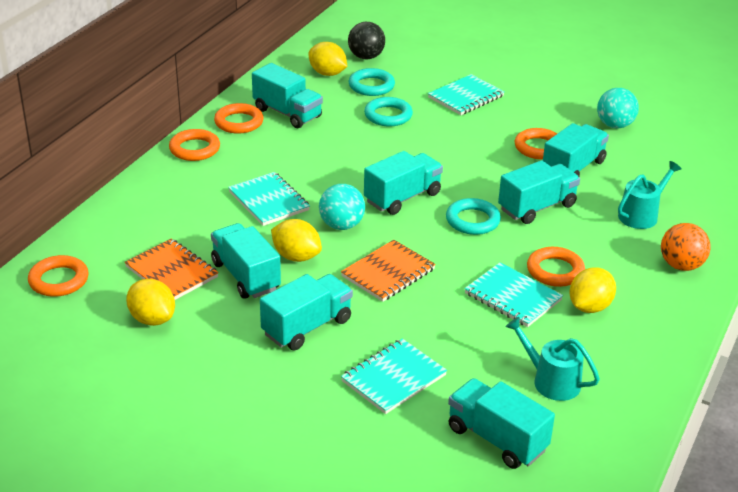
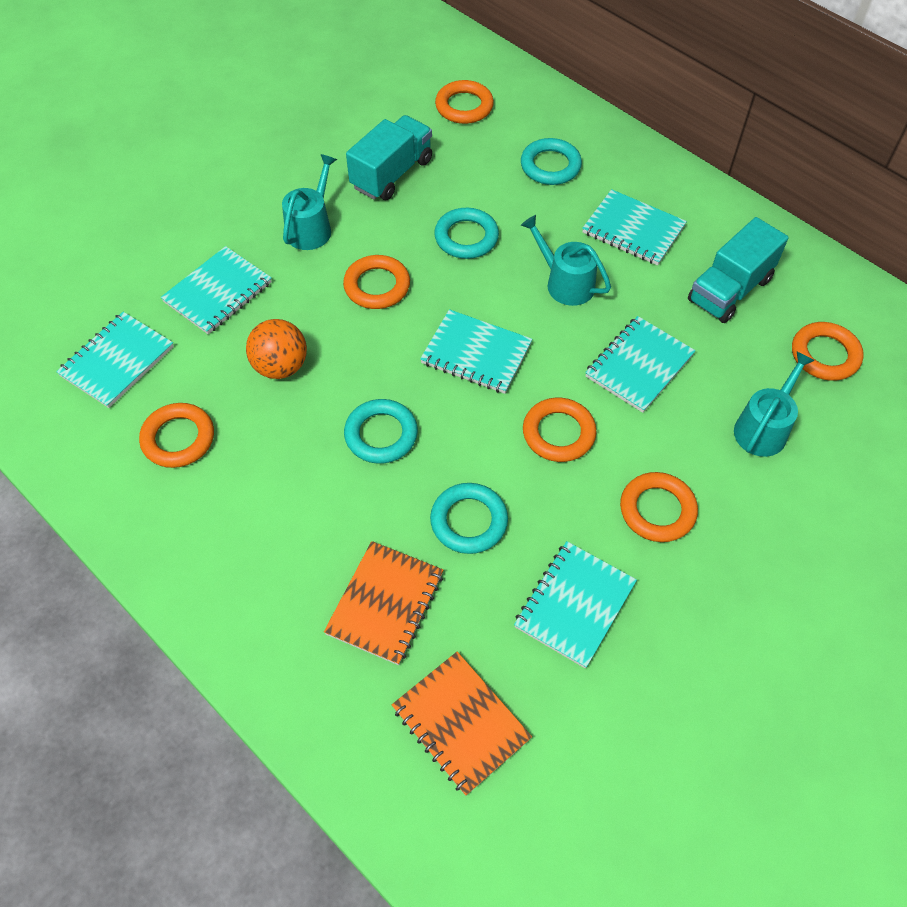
black ball: [348,22,385,59] = 1 -> none = 0
orange ring: [28,255,89,297] [169,129,220,161] [214,103,264,134] [515,128,557,159] [527,247,585,287] = 5 -> [139,403,214,468] [343,255,410,309] [435,80,494,124] [523,398,597,462] [620,472,698,542] [792,322,864,381] = 6
turquoise ball: [319,184,365,230] [597,88,639,128] = 2 -> none = 0
turquoise notebook: [228,172,310,226] [341,338,447,414] [428,74,505,115] [464,262,563,327] = 4 -> [56,312,174,408] [161,246,272,334] [420,309,532,394] [514,541,637,668] [582,189,687,265] [585,316,696,413] = 6
turquoise ring: [349,68,395,96] [364,97,413,126] [446,198,501,235] = 3 -> [344,399,418,464] [430,483,508,554] [434,208,499,259] [521,138,582,185] = 4
turquoise truck: [211,223,281,299] [252,63,323,128] [260,274,353,350] [364,151,443,215] [448,378,555,469] [498,160,580,224] [543,123,609,177] = 7 -> [346,115,432,200] [688,217,789,323] = 2
turquoise watering can: [505,317,600,401] [618,161,682,229] = 2 -> [282,154,337,250] [521,215,611,306] [734,351,815,457] = 3
yellow lemon: [126,279,175,326] [271,219,322,262] [309,42,347,76] [569,267,616,313] = 4 -> none = 0

